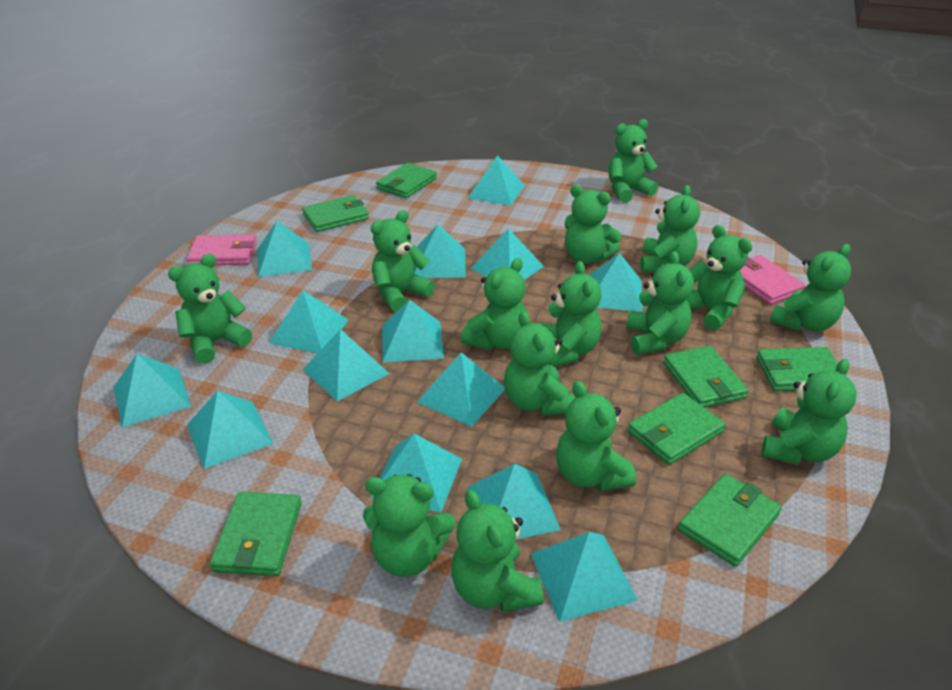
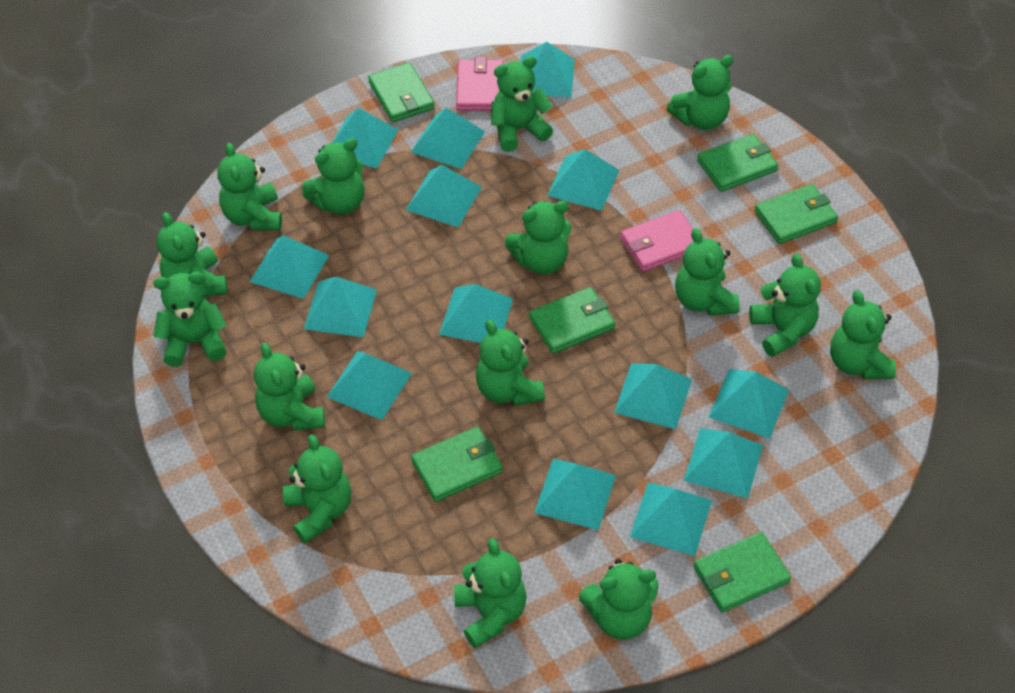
green wallet: [210,492,302,576] [302,195,369,232] [376,163,437,198] [628,393,725,465] [663,346,749,408] [678,474,782,567] [757,347,838,391] = 7 -> [368,62,435,122] [411,427,503,502] [529,287,615,354] [693,532,791,613] [697,134,778,192] [754,184,838,244] = 6

